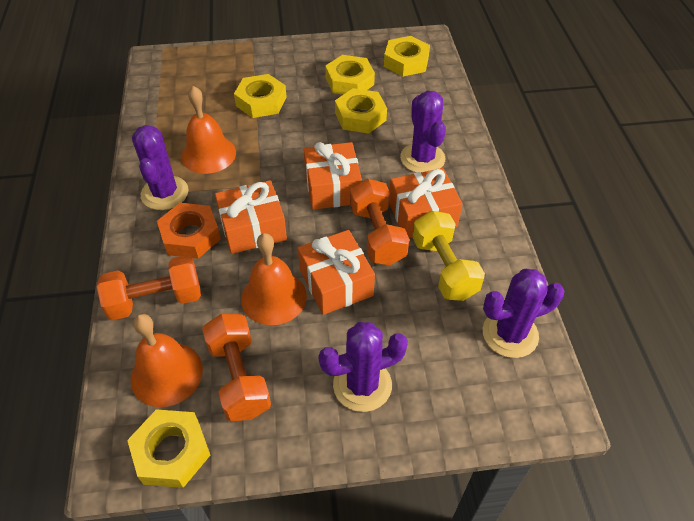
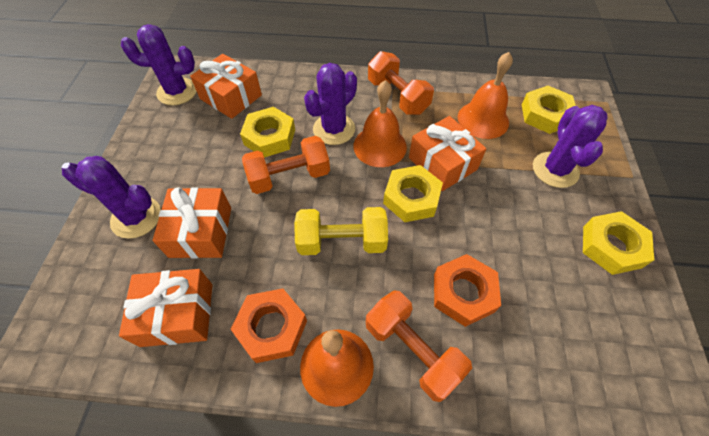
orange nut: [157,203,221,259] = 1 -> [231,288,307,363] [434,254,501,327] = 2
yellow nut: [127,409,210,488] [234,74,287,118] [325,55,375,95] [335,88,387,133] [384,36,430,76] = 5 -> [240,107,295,157] [383,165,443,222] [522,86,576,134] [583,211,654,275] = 4

